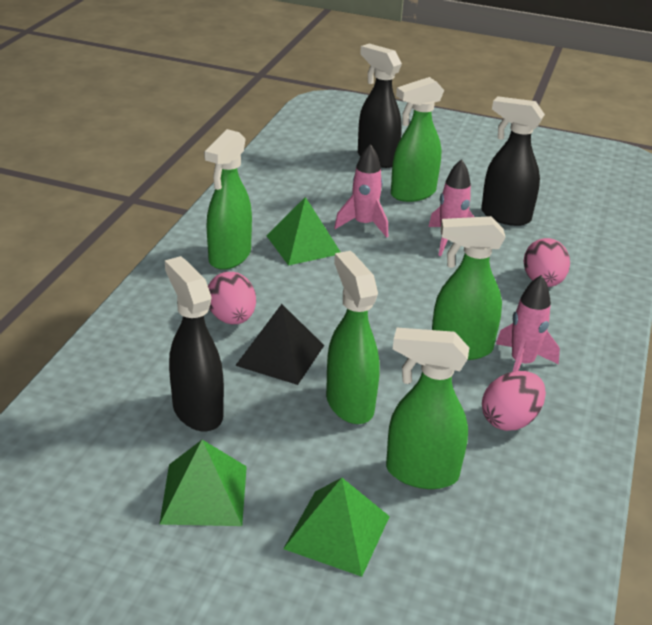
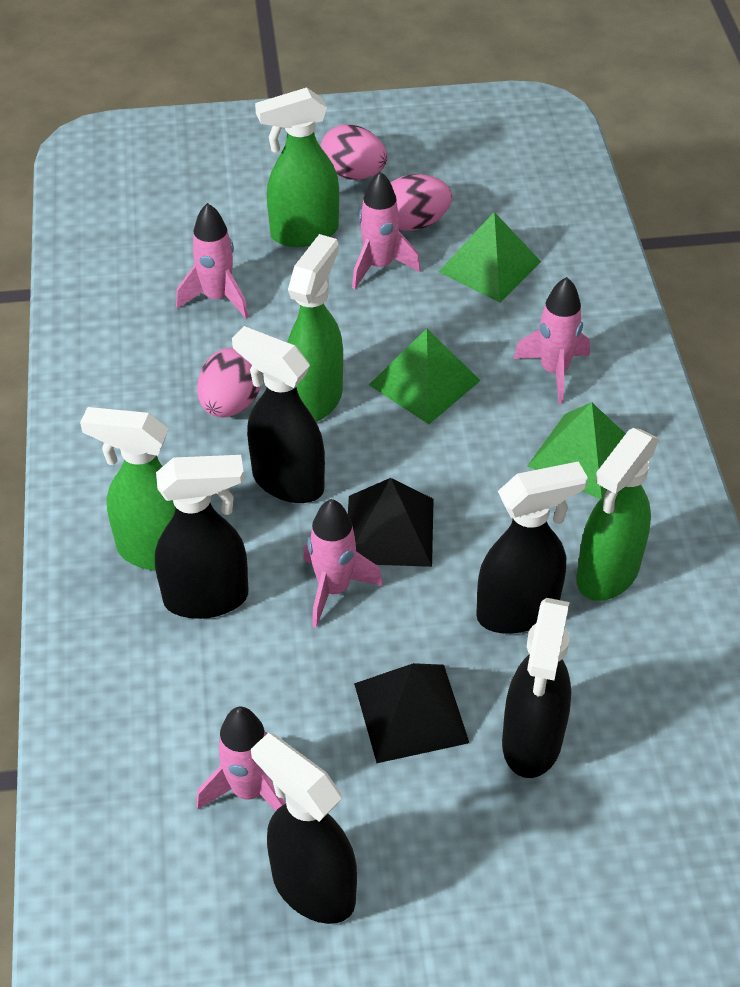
black pyramid: [235,304,324,385] = 1 -> [348,478,434,567] [354,663,469,763] = 2
black spray bottle: [165,256,224,431] [358,44,402,168] [481,96,545,226] = 3 -> [155,455,249,619] [232,326,325,503] [251,733,357,924] [476,461,588,634] [502,598,571,778] = 5
green spray bottle: [204,129,252,270] [326,251,380,424] [386,328,469,489] [391,77,444,202] [432,216,506,360] = 5 -> [80,407,175,571] [255,88,339,247] [288,234,343,422] [576,428,659,601] = 4
pink rocket: [334,144,388,238] [428,159,474,256] [496,275,560,372] = 3 -> [176,203,249,319] [196,707,286,811] [303,499,383,628] [352,171,421,289] [513,277,590,404] = 5

